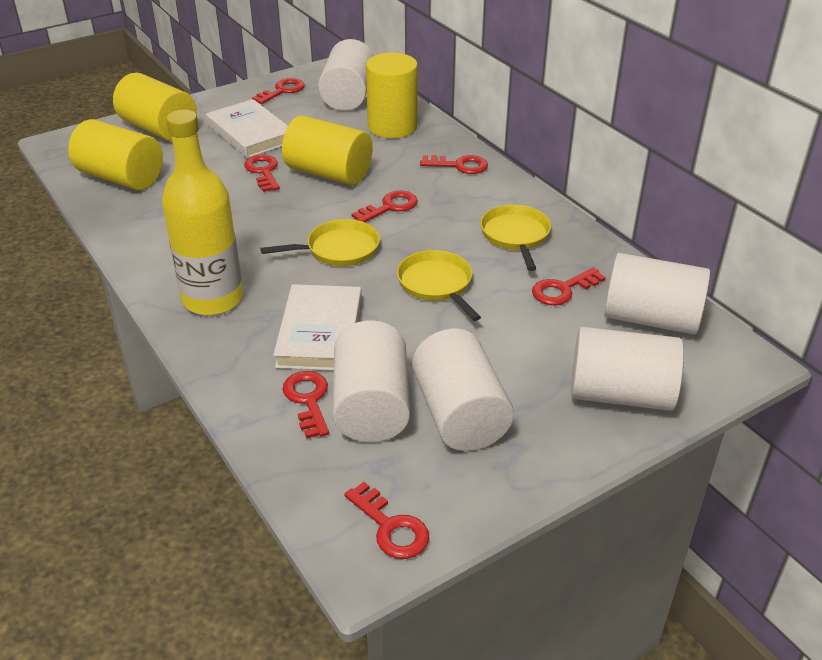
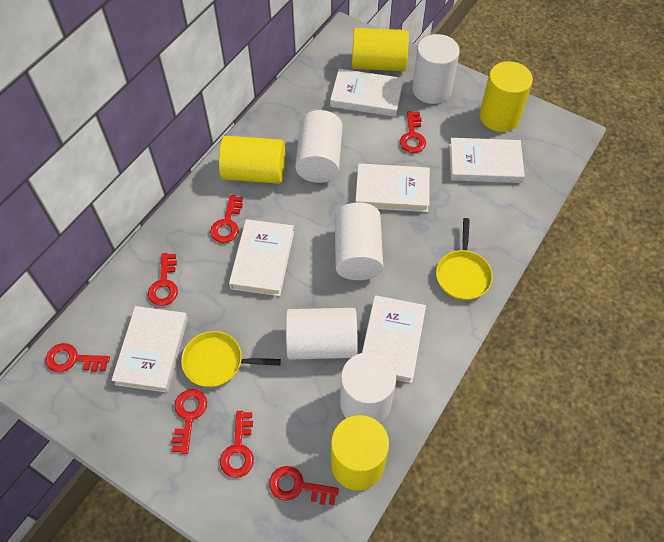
white book: [206,99,288,158] [273,284,362,371] = 2 -> [112,306,188,393] [229,219,294,296] [330,69,403,117] [356,163,430,212] [362,295,426,383] [449,138,525,183] = 6
yellow bottle: [162,110,243,315] = 1 -> none = 0
yellow pan: [260,219,380,266] [397,250,481,321] [480,205,551,271] = 3 -> [181,331,281,387] [436,218,493,300] = 2

